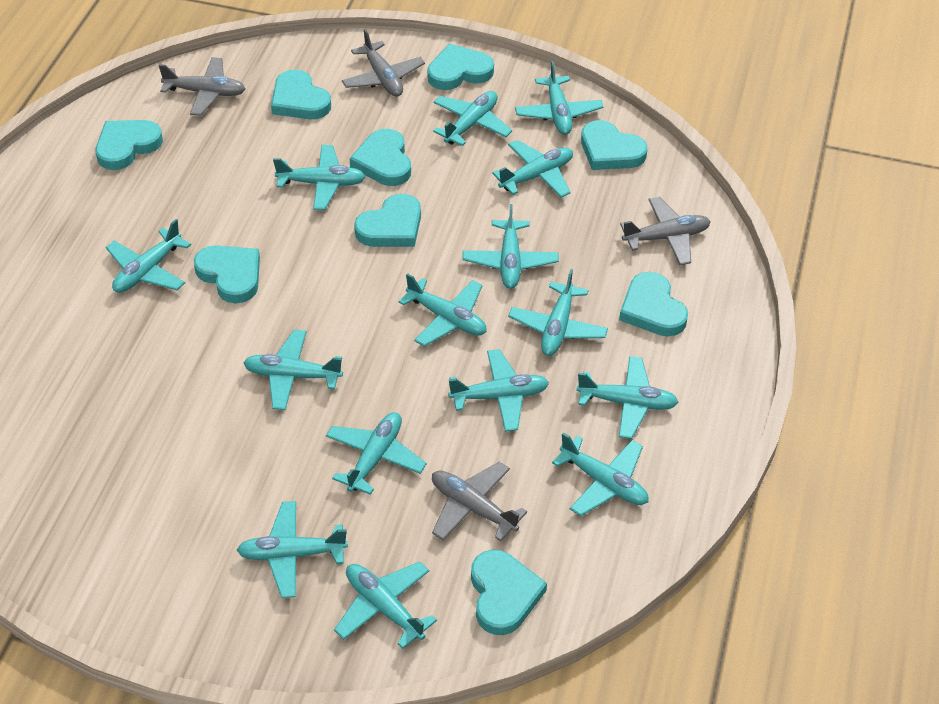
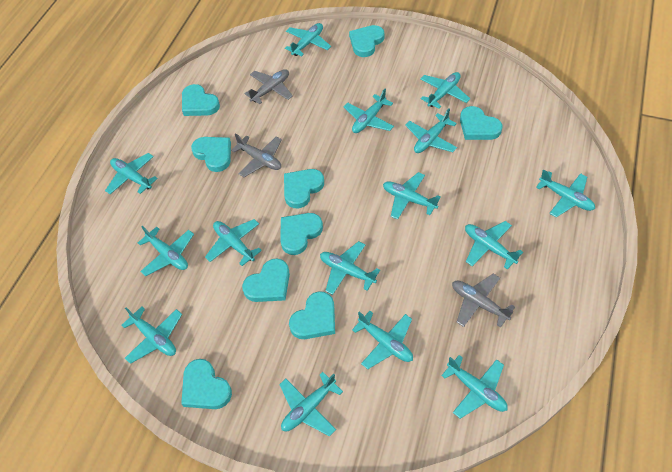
grey plane: [159,57,245,116] [342,29,425,97] [432,462,527,541] [620,197,711,265] = 4 -> [231,133,282,177] [244,69,293,104] [452,274,515,327] = 3

